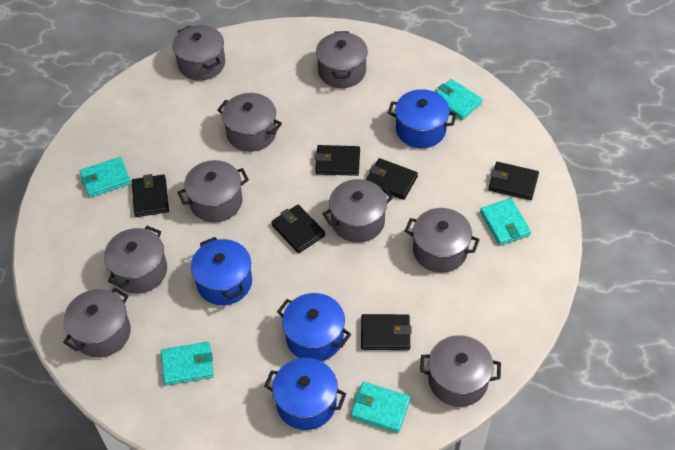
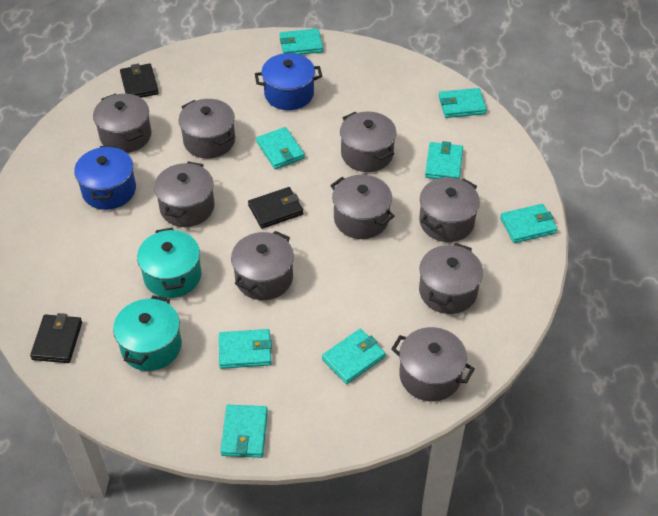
black wallet: [132,174,169,217] [271,204,325,253] [315,145,360,176] [361,314,412,350] [366,158,418,200] [489,162,539,200] = 6 -> [30,313,82,363] [120,63,159,98] [248,187,303,229] = 3
blue pot: [191,237,252,305] [264,358,346,430] [277,293,351,361] [388,89,457,148] = 4 -> [74,146,136,210] [255,53,322,110] = 2
turquoise pot: none = 0 -> [113,295,182,371] [137,228,201,298] = 2
turquoise wallet: [80,157,131,198] [161,342,214,386] [351,382,410,433] [436,79,483,120] [480,198,531,245] = 5 -> [219,329,272,369] [221,405,268,458] [256,127,305,169] [280,28,323,55] [322,329,386,384] [425,141,463,179] [439,88,487,118] [500,204,557,243] = 8

